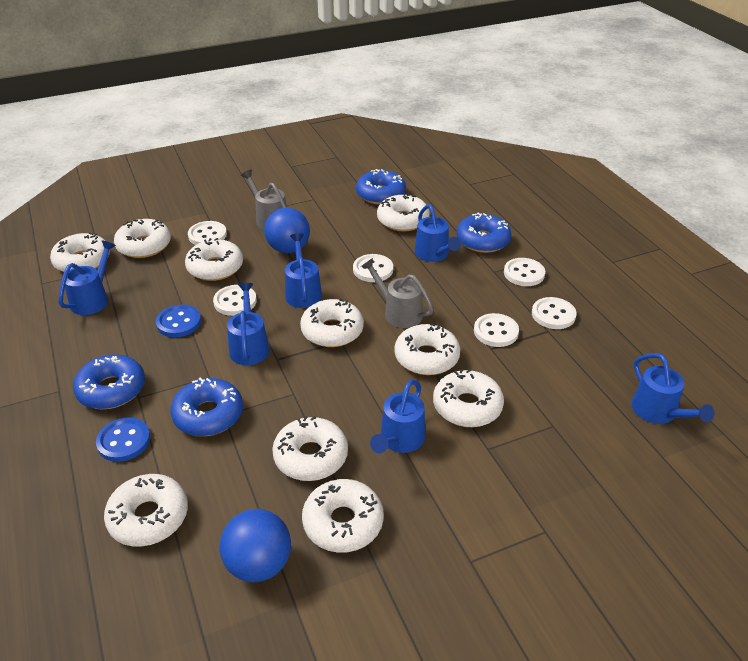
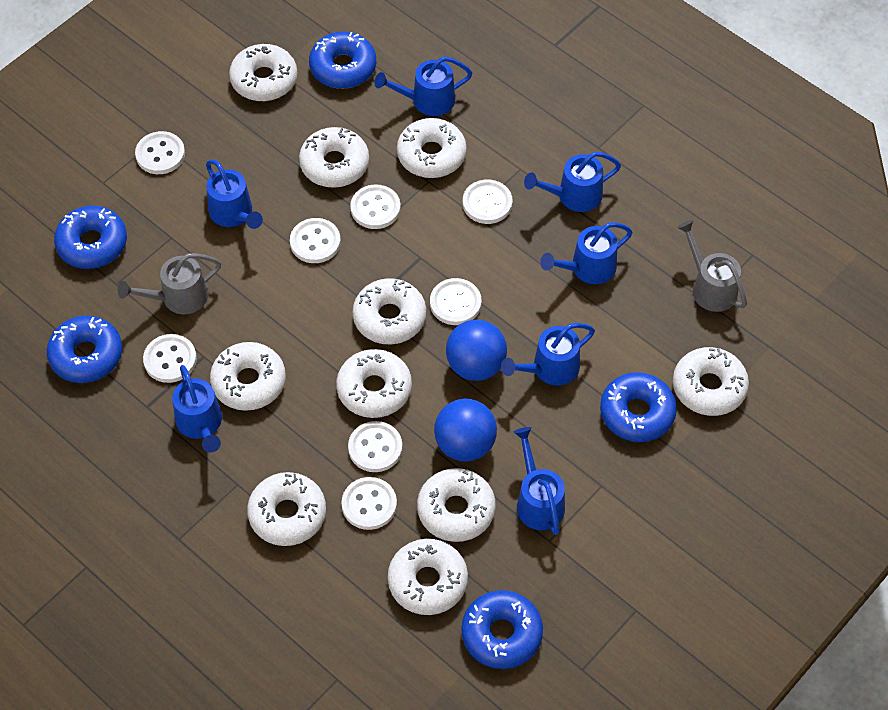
blue button: [96,417,150,462] [156,304,201,337] = 2 -> none = 0
blue donut: [73,354,145,409] [170,378,243,436] [356,169,406,205] [456,213,511,253] = 4 -> [47,315,122,383] [54,206,127,269] [309,32,376,89] [461,590,543,669] [600,372,677,442] = 5
blue watering can: [59,241,116,315] [227,283,269,365] [285,233,322,308] [370,380,425,453] [415,204,461,262] [631,353,715,424] = 6 -> [172,365,222,453] [206,159,263,229] [374,56,472,116] [501,323,595,385] [514,427,565,535] [524,152,621,212] [540,222,633,284] = 7
white button: [188,221,227,245] [213,285,257,316] [353,254,393,282] [474,313,519,347] [504,258,545,286] [532,297,576,329] = 6 -> [135,131,185,174] [143,334,197,383] [290,218,341,263] [341,477,397,530] [348,421,403,472] [350,184,401,229] [430,278,482,325] [463,180,512,224] = 8

